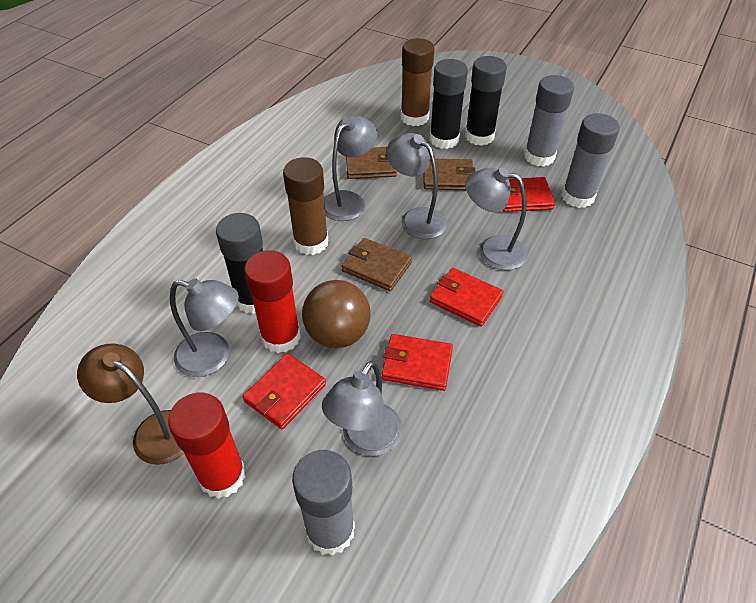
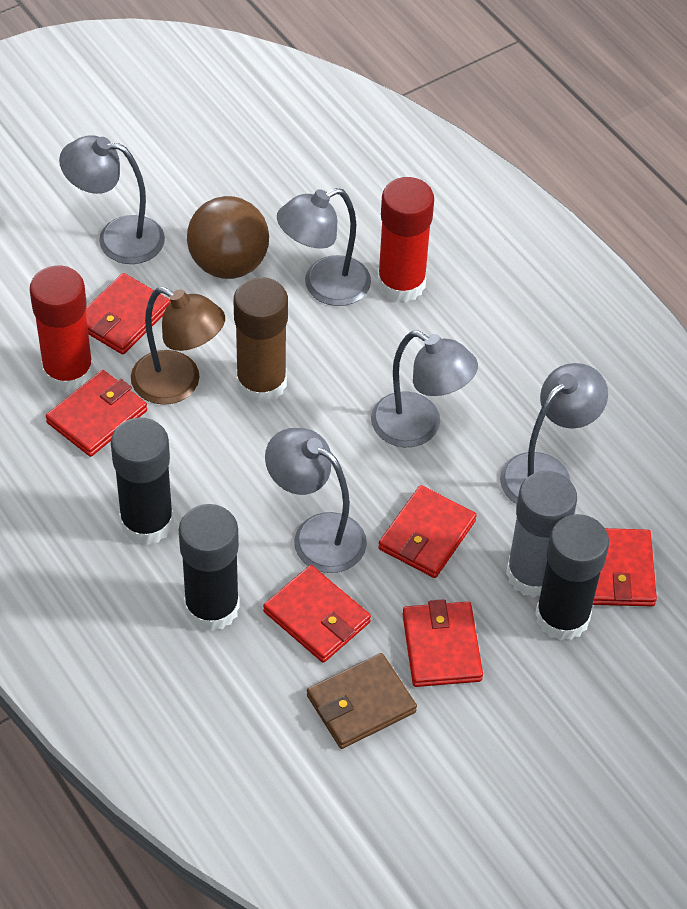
brown glue stick: [283,157,328,255] [401,38,434,126] = 2 -> [234,277,288,404] = 1
brown wallet: [341,238,412,291] [346,147,397,179] [423,159,475,190] = 3 -> [307,653,417,749] = 1
grey glue stick: [292,450,355,556] [524,75,574,167] [561,113,620,208] = 3 -> [506,471,577,597] = 1
red wallet: [243,353,326,429] [381,334,453,391] [430,268,504,327] [503,177,555,212] = 4 -> [46,370,147,457] [86,273,171,354] [263,565,371,663] [378,485,477,578] [402,599,483,687] [593,528,657,606] = 6

